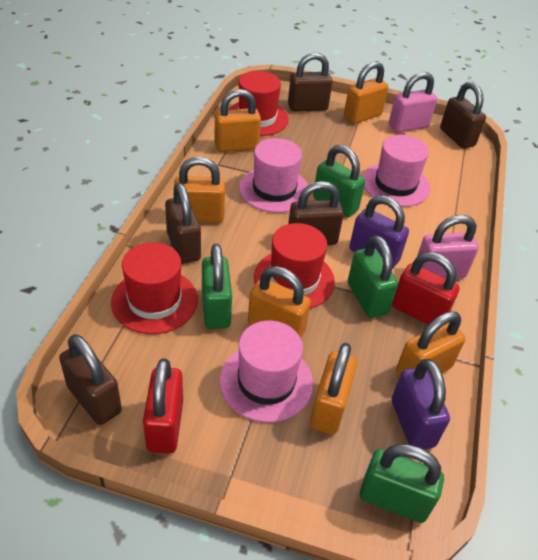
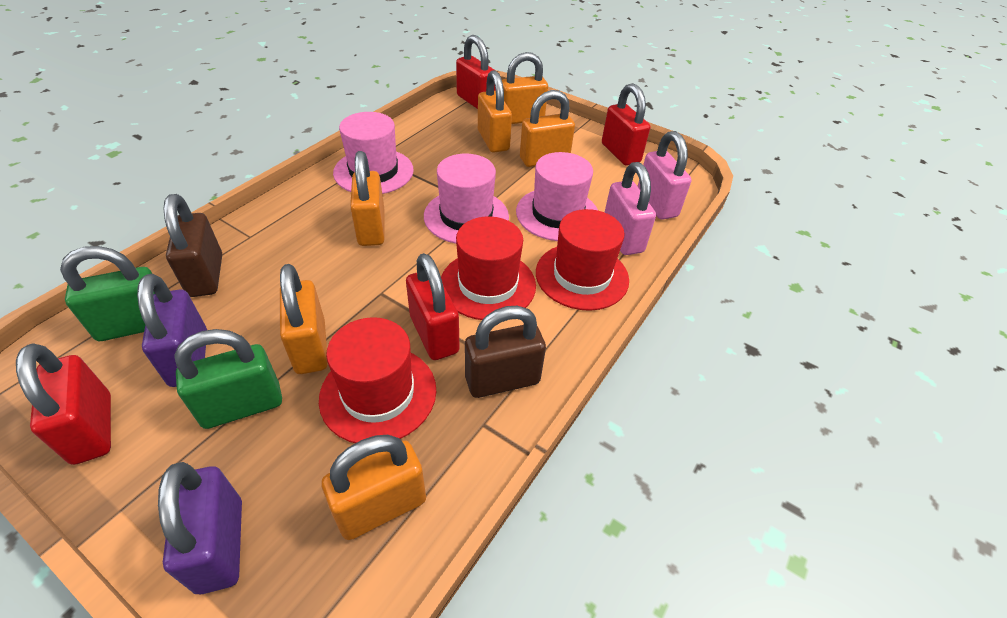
brown padlock: [59,334,122,425] [165,183,201,264] [288,52,333,112] [288,181,344,245] [440,81,486,149] = 5 -> [164,194,222,297] [465,306,546,398] = 2
green padlock: [202,244,232,329] [313,145,365,218] [348,235,398,318] [360,444,444,523] = 4 -> [60,246,155,341] [174,329,282,429] = 2
red padlock: [143,358,183,454] [392,252,459,325] = 2 -> [16,343,111,465] [406,253,460,360] [456,35,495,109] [602,83,650,165] = 4

